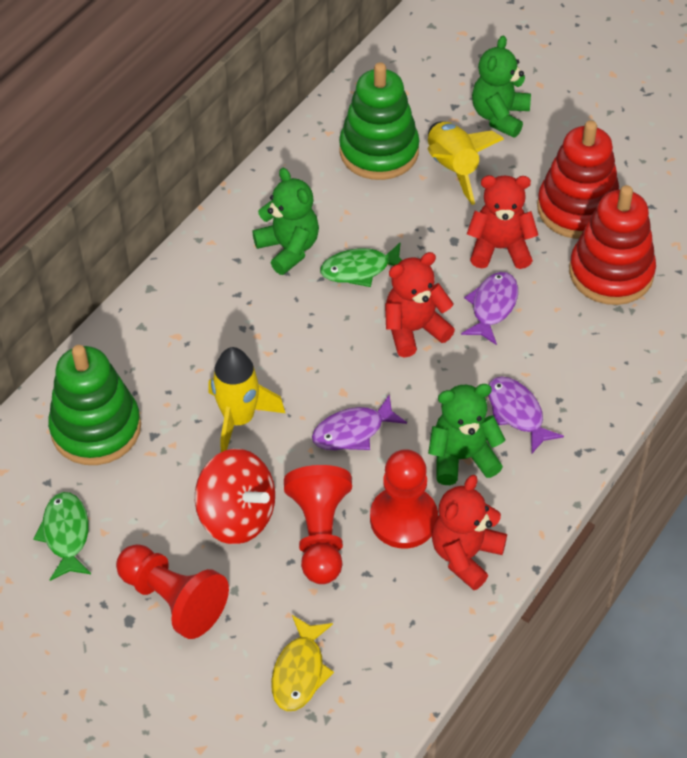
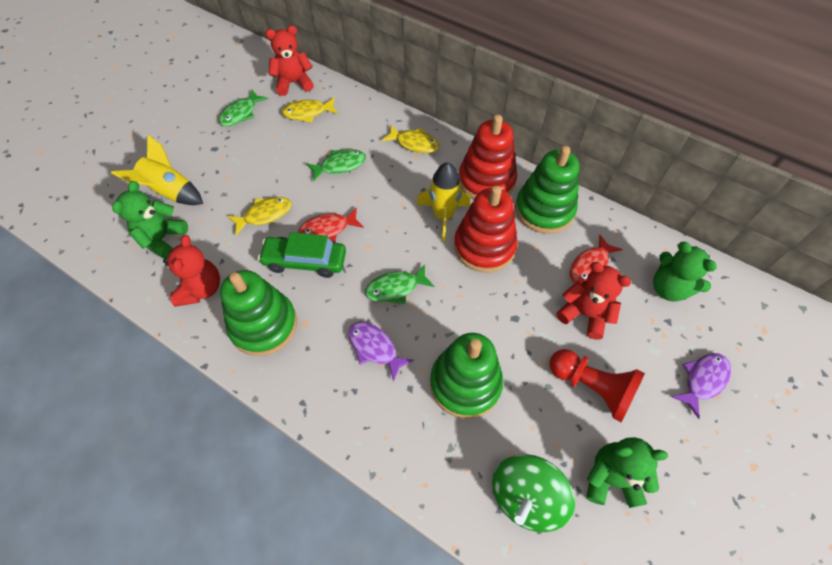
green car: none = 0 -> [258,232,346,278] = 1
green fish: [33,492,91,581] [320,243,402,287] = 2 -> [219,90,268,126] [306,149,366,182] [365,265,435,304] = 3
green spinning top: none = 0 -> [492,454,575,532] = 1
green stacking toy: [48,345,141,465] [339,62,419,180] = 2 -> [220,270,297,356] [430,333,503,419] [515,146,580,234] = 3
purple fish: [312,395,407,450] [461,272,518,345] [488,376,564,453] = 3 -> [348,322,414,382] [671,353,731,419] = 2
red fish: none = 0 -> [298,207,364,242] [570,234,622,283] = 2
red pawn: [116,544,229,639] [284,465,352,584] [370,449,438,549] = 3 -> [549,349,645,422] = 1
red spinning top: [195,449,275,544] = 1 -> none = 0
yellow fish: [271,615,334,711] = 1 -> [228,197,291,235] [281,97,338,123] [382,125,440,153] = 3

